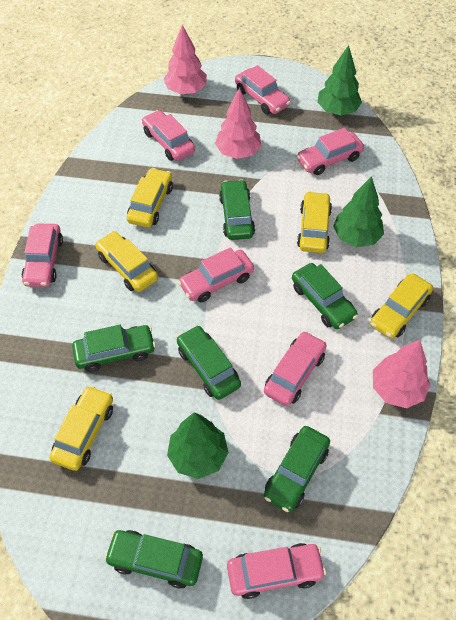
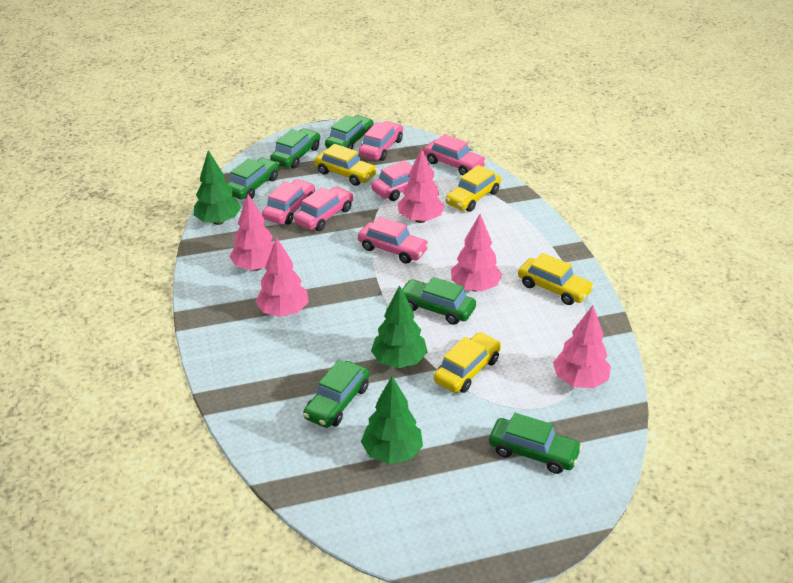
pink car: [22,224,63,287] [142,110,195,161] [178,247,254,302] [227,543,326,599] [235,65,291,115] [264,331,326,406] [297,128,364,175] = 7 -> [262,179,315,224] [294,187,353,231] [358,216,429,264] [359,121,403,161] [371,160,435,201] [424,134,486,176] = 6
pink tree: [164,25,207,94] [215,88,262,159] [373,340,430,408] = 3 -> [229,194,274,271] [256,237,309,317] [397,149,444,223] [451,214,502,292] [553,305,611,388] = 5
yellow car: [49,385,113,471] [95,231,158,292] [127,168,173,228] [297,191,332,253] [370,274,433,339] = 5 -> [314,144,378,186] [434,332,501,393] [445,165,501,212] [518,253,594,305] = 4

